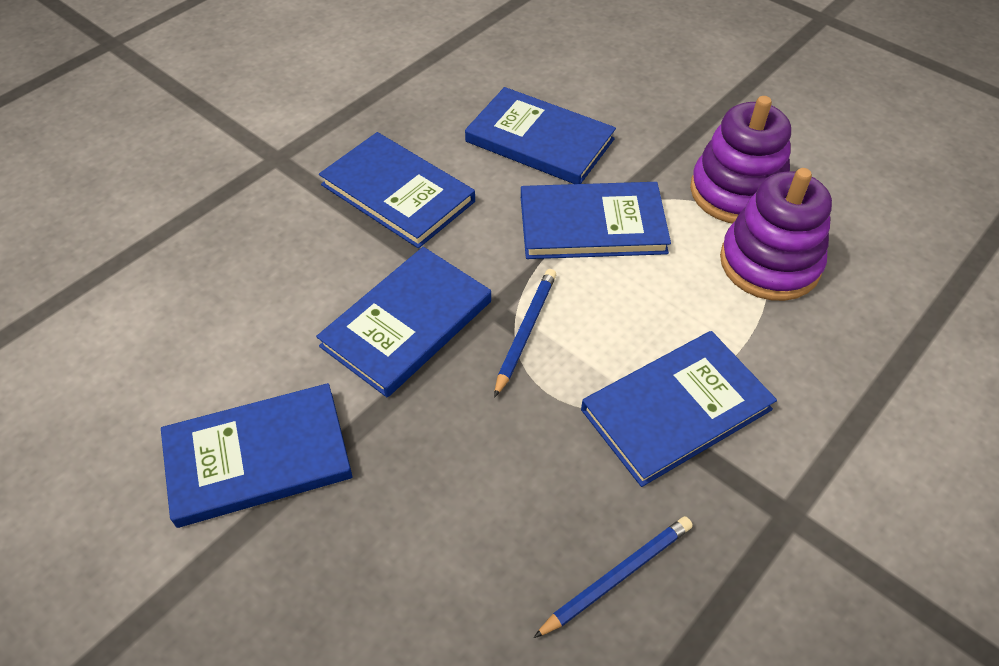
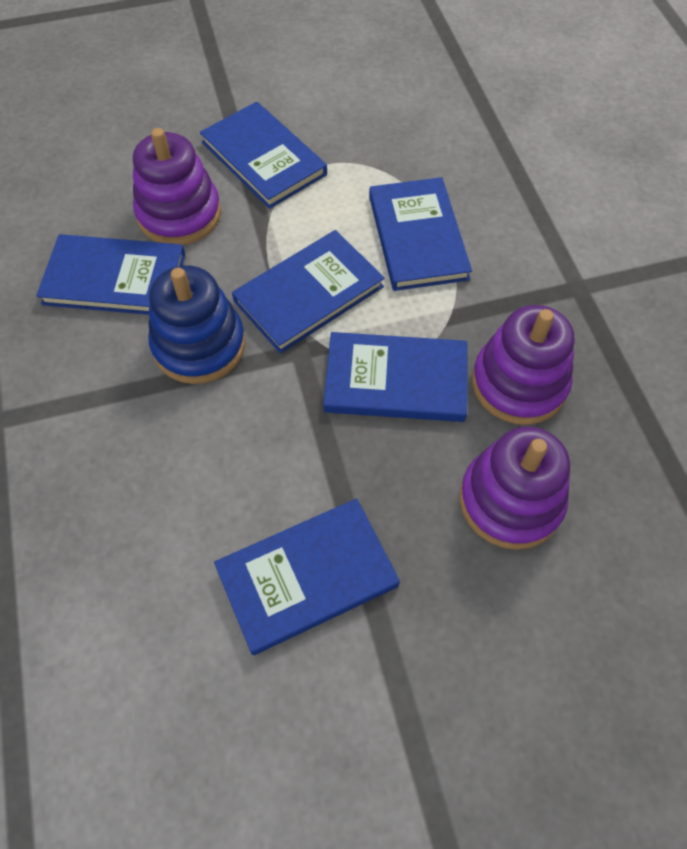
blue pencil: [494,269,556,398] [533,516,693,638] = 2 -> none = 0
blue stacking toy: none = 0 -> [148,265,245,384] = 1
purple stacking toy: [690,96,791,223] [720,168,832,301] = 2 -> [133,128,221,245] [459,427,570,550] [472,305,574,425] = 3

